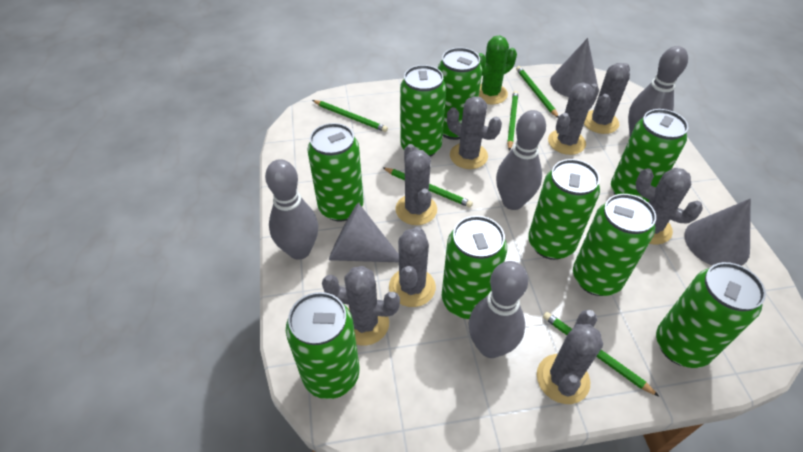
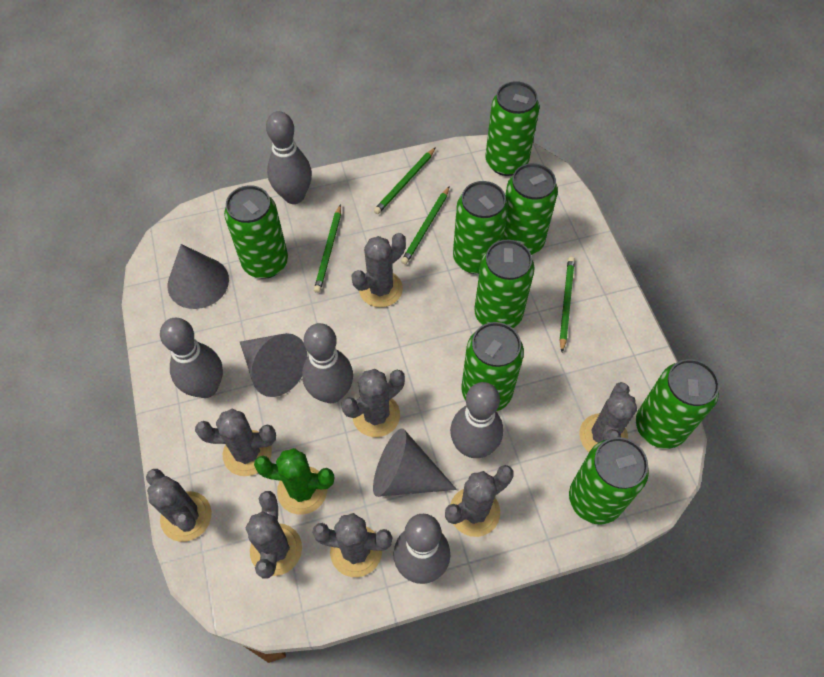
green can: [286,292,360,399] [307,123,364,222] [400,65,446,157] [438,47,482,140] [442,216,507,319] [528,159,600,260] [573,194,656,296] [611,109,688,202] [656,262,766,368] = 9 -> [224,185,288,279] [453,181,509,274] [461,322,524,412] [474,240,535,328] [485,81,539,176] [503,163,558,255] [569,437,649,525] [636,359,720,449] = 8
green pencil: [312,100,388,132] [382,167,473,208] [507,91,518,151] [516,66,559,118] [543,312,660,397] = 5 -> [314,204,341,293] [374,147,436,214] [401,186,450,265] [560,257,575,352] = 4
grey bowling pin: [265,159,318,260] [468,261,528,358] [496,110,546,210] [628,46,688,136] = 4 -> [160,318,223,398] [266,111,312,204] [302,323,353,403] [393,514,450,584] [450,382,503,458] = 5

